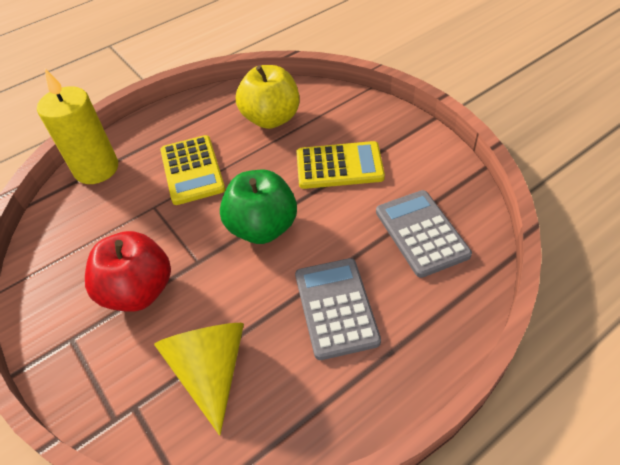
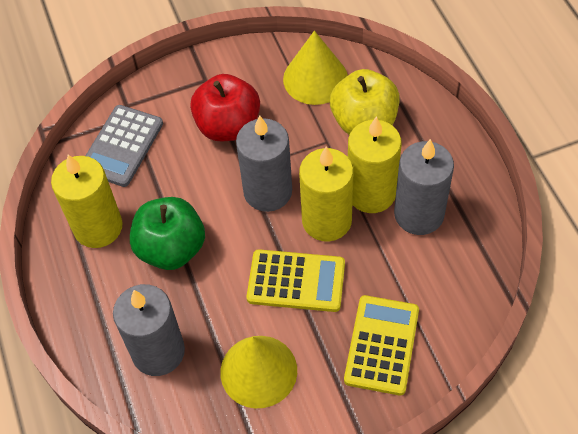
grey calculator: [295,258,381,360] [376,190,472,278] = 2 -> [85,105,163,187] = 1
grey candle: none = 0 -> [113,284,185,376] [236,115,292,212] [394,139,454,235] = 3
yellow candle: [37,69,118,184] = 1 -> [51,155,122,248] [299,146,354,241] [348,116,402,213] = 3
yellow cone: [154,323,244,436] = 1 -> [220,336,297,408] [283,31,348,105] = 2

